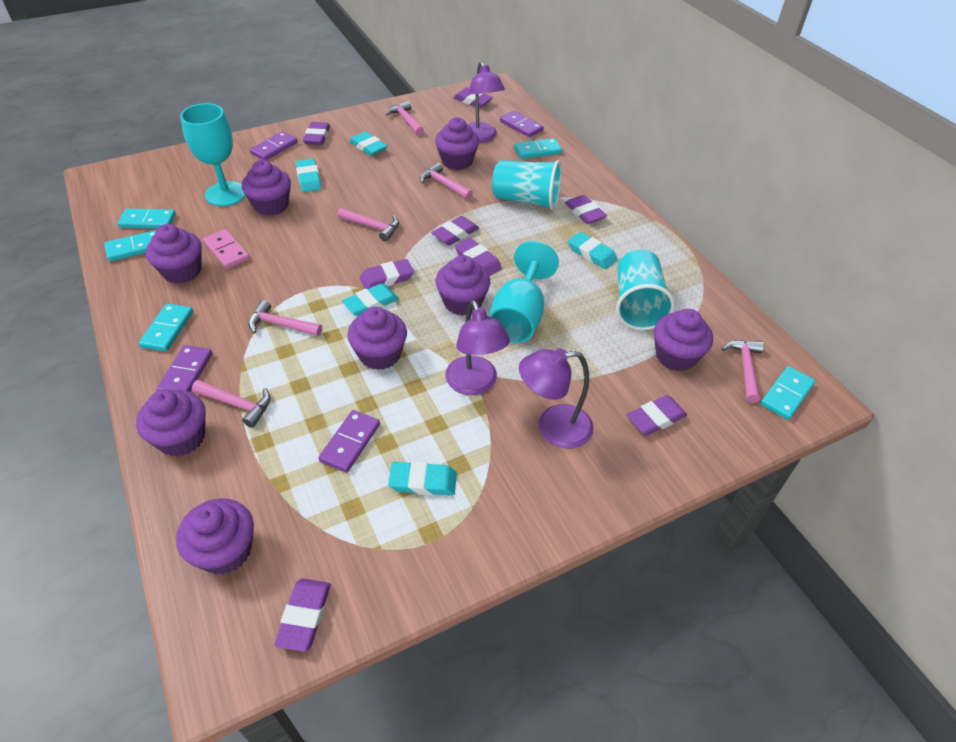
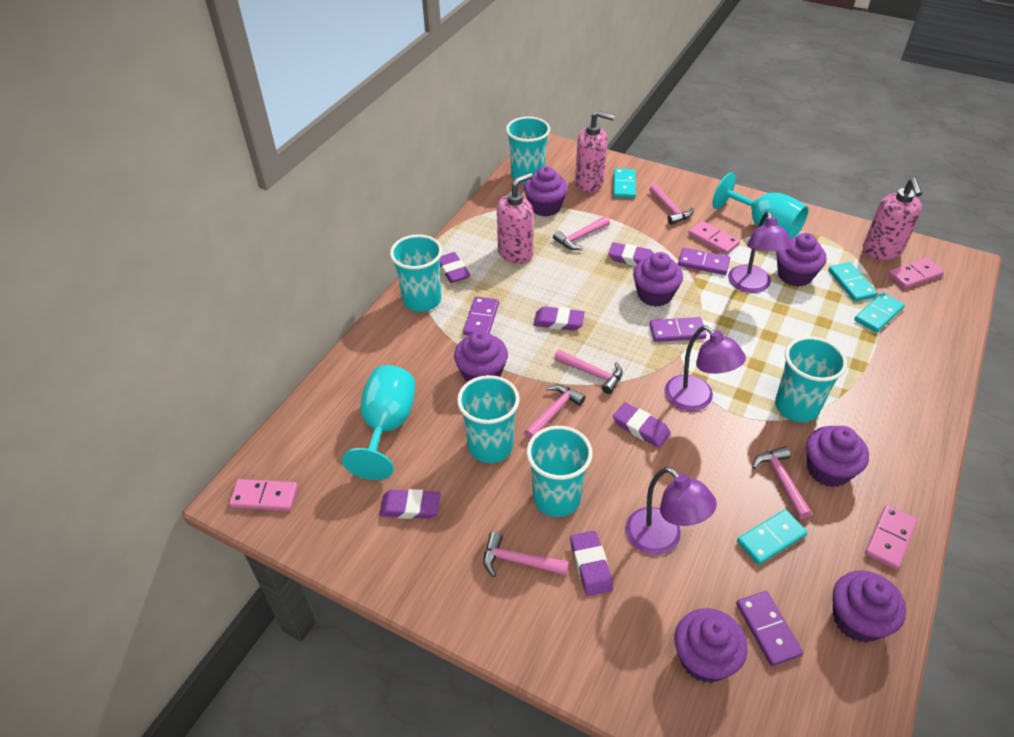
pink domino: [203,229,250,269] = 1 -> [229,479,298,511] [688,221,740,255] [865,505,917,570] [888,258,944,289] = 4
pink soap dispenser: none = 0 -> [497,173,534,264] [575,111,615,193] [863,178,922,260] = 3
purple cupcake: [136,389,206,457] [146,224,202,284] [176,498,254,575] [242,160,291,216] [347,307,407,370] [435,118,479,170] [436,255,490,316] [654,309,713,371] = 8 -> [454,331,508,382] [524,166,568,216] [633,252,683,307] [675,608,748,683] [777,233,827,287] [806,426,869,487] [833,570,906,642] = 7
purple eraser: [274,578,331,652] [303,122,330,145] [360,259,414,289] [431,216,479,245] [453,87,493,108] [455,238,502,276] [565,195,607,224] [627,395,687,436] = 8 -> [379,489,441,519] [440,252,470,283] [533,307,585,331] [570,531,613,596] [608,242,654,266] [613,402,671,448] = 6
turquoise cup: [492,160,562,210] [616,249,675,330] = 2 -> [390,234,442,312] [457,375,520,463] [506,116,550,185] [527,426,593,517] [775,336,847,422] = 5
turquoise domino: [104,230,156,261] [118,209,176,229] [139,303,193,352] [514,138,562,159] [760,366,815,420] = 5 -> [613,168,636,198] [737,510,807,565] [828,262,877,302] [854,293,905,333] = 4
turquoise eraser: [295,159,321,192] [342,283,399,316] [349,131,387,156] [388,461,457,496] [568,232,618,269] = 5 -> none = 0

